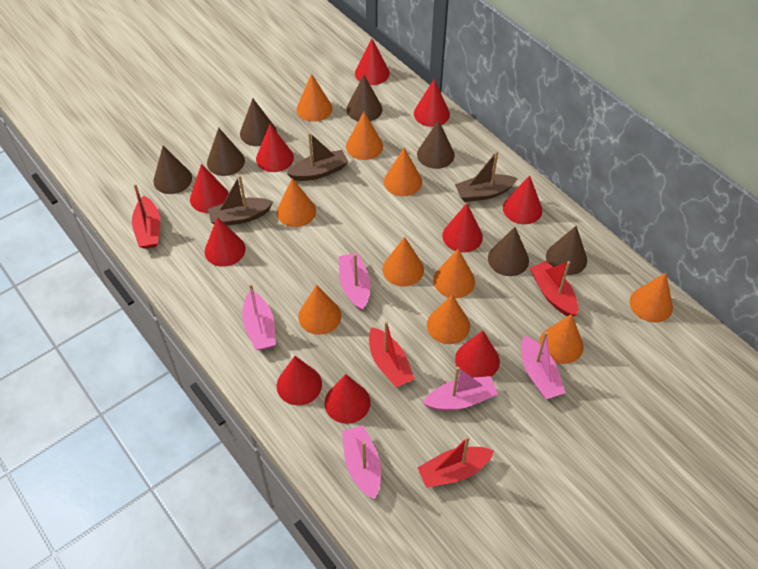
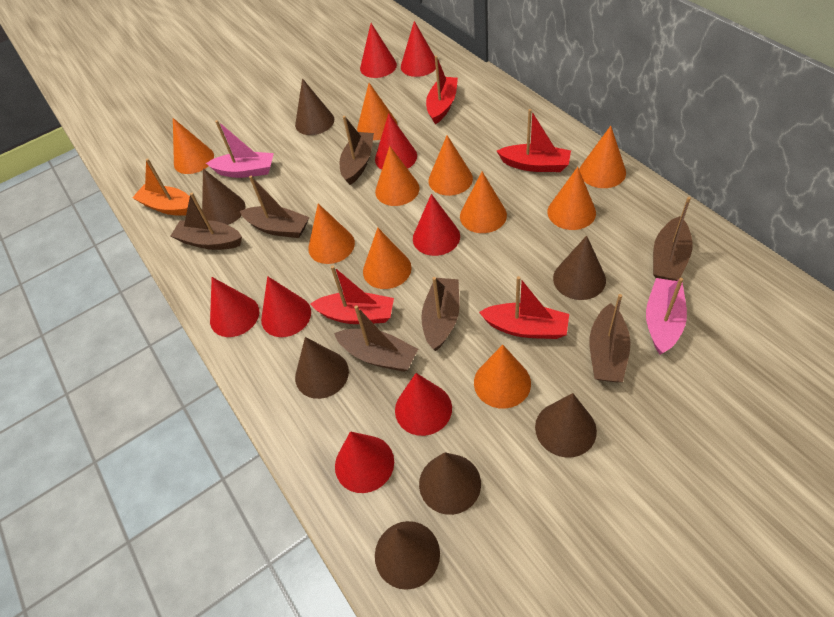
brown boat: [208,175,273,226] [287,132,348,181] [455,151,518,202] = 3 -> [171,193,242,250] [240,176,309,238] [334,305,418,372] [340,116,374,185] [421,277,460,351] [589,294,631,382] [653,197,693,281] = 7
orange boat: none = 0 -> [132,158,190,216] = 1
pink boat: [242,284,276,350] [339,253,370,311] [342,425,381,499] [423,367,498,411] [521,332,566,399] = 5 -> [206,120,274,178] [646,278,687,355] = 2
red cone: [190,164,229,213] [205,217,246,267] [256,124,294,172] [277,356,322,405] [324,374,370,424] [355,38,390,85] [414,79,450,127] [442,203,483,253] [455,330,500,378] [503,175,542,224] = 10 -> [210,277,259,337] [261,276,311,337] [335,431,394,493] [360,23,397,78] [375,113,417,170] [395,373,452,436] [401,21,436,77] [413,194,460,256] = 8

